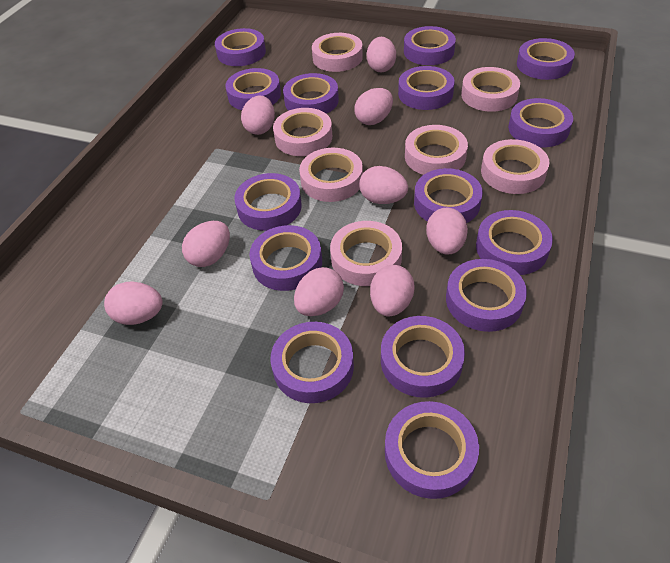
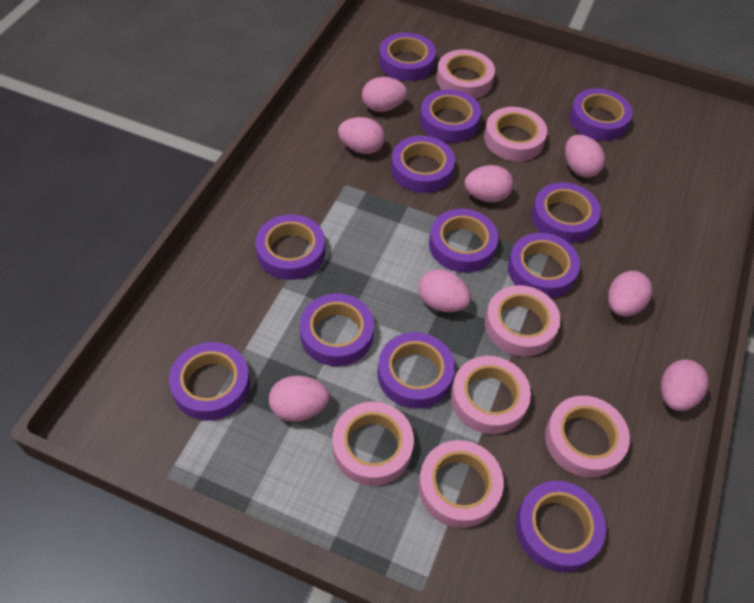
pink egg: [104,281,163,325] [182,221,230,267] [241,96,275,135] [294,267,344,316] [354,88,393,125] [359,166,408,204] [367,37,396,72] [370,265,415,317] [426,207,468,255] = 9 -> [269,376,330,422] [338,117,385,154] [362,77,407,112] [418,269,471,312] [464,165,514,202] [565,135,605,178] [608,271,653,317] [661,360,709,411] = 8
purple tape: [215,28,266,66] [225,68,281,110] [234,173,302,231] [249,225,322,291] [270,322,354,403] [283,73,339,114] [381,316,465,398] [385,401,479,499] [398,66,455,110] [404,26,456,65] [414,168,483,223] [446,259,527,332] [476,210,553,275] [508,98,573,147] [517,38,575,80] = 15 -> [169,342,250,421] [255,214,325,280] [300,293,374,366] [377,332,455,409] [379,32,436,81] [391,136,455,193] [420,89,481,143] [429,209,498,273] [508,233,580,298] [516,481,606,572] [531,182,601,243] [569,88,633,141] = 12

